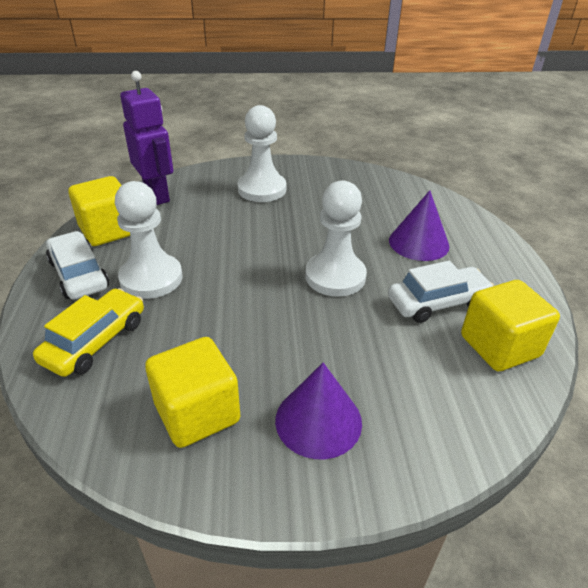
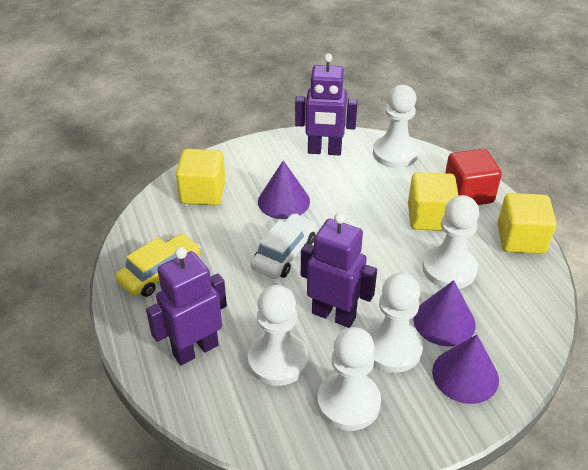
purple cone: [275,363,362,459] [389,190,449,261] = 2 -> [258,160,310,219] [413,280,475,346] [432,335,499,404] = 3
purple robot: [120,71,173,205] = 1 -> [146,247,227,365] [295,53,358,155] [301,212,377,328] = 3
red cube: none = 0 -> [445,149,502,205] = 1
white car: [46,231,109,300] [388,261,494,323] = 2 -> [251,214,317,279] = 1
white pawn: [115,181,183,299] [238,105,286,202] [305,180,367,297] = 3 -> [248,285,308,386] [317,327,381,431] [367,273,423,373] [373,85,419,168] [422,195,479,289] = 5

